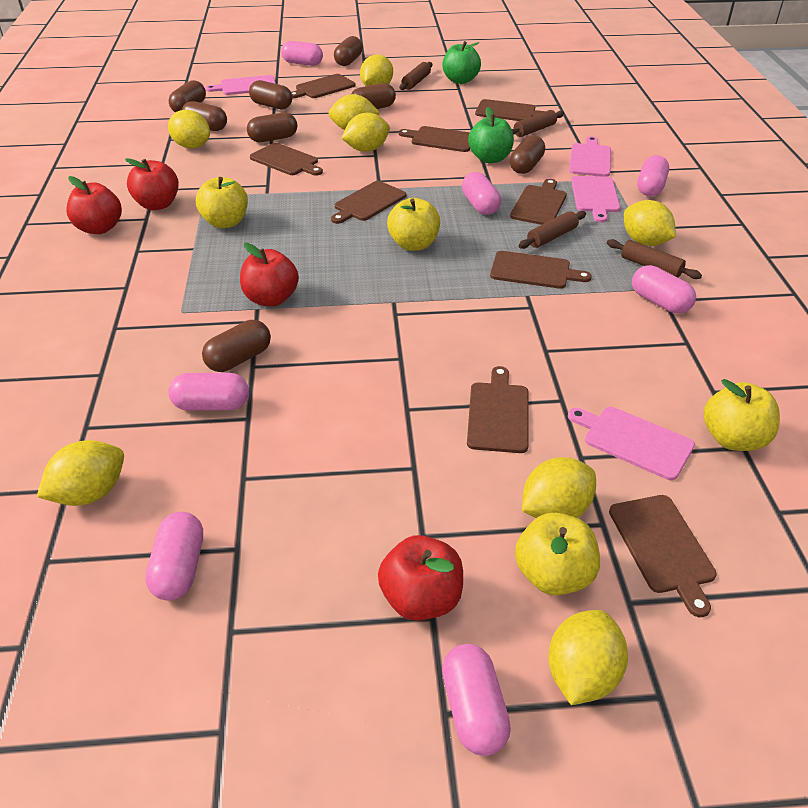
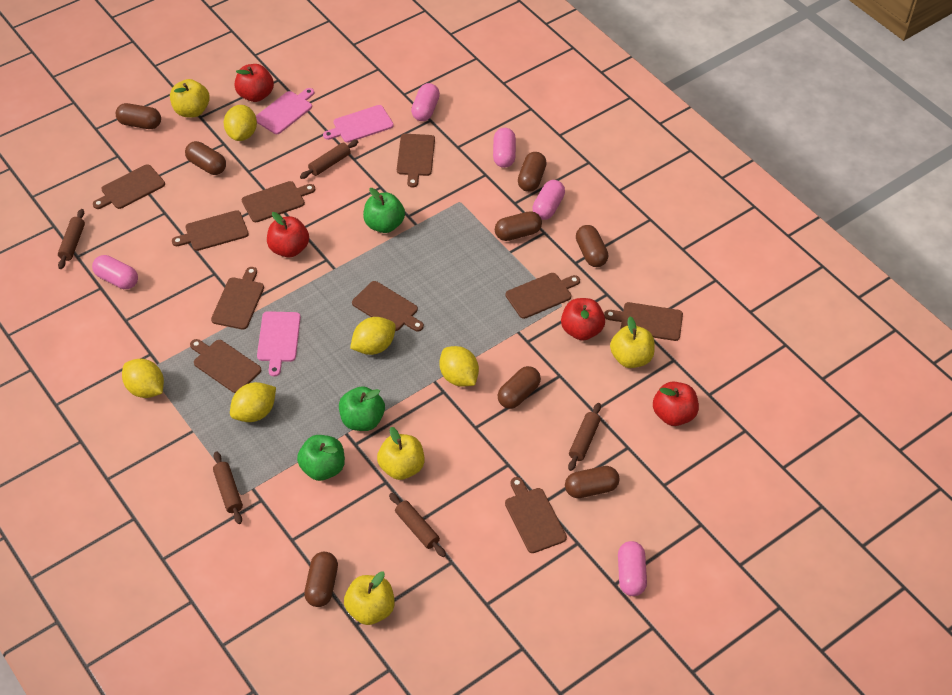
brown cutting board: [250,143,323,176] [291,74,356,98] [331,181,406,224] [399,126,470,152] [467,366,529,453] [475,99,545,121] [490,251,592,289] [510,179,567,225] [609,495,717,617] = 9 -> [93,164,165,209] [172,210,249,251] [190,339,261,393] [211,267,264,330] [242,181,315,222] [352,281,424,332] [397,134,435,188] [505,273,580,319] [505,477,567,553] [604,302,683,341] = 10
brown rolling pin: [400,62,432,90] [512,110,564,137] [518,211,586,249] [607,239,702,279] = 4 -> [58,209,85,269] [213,451,243,524] [300,140,358,179] [389,493,446,557] [568,403,601,471] = 5
green apple: [442,41,481,84] [468,107,514,163] = 2 -> [297,435,345,481] [339,386,385,431] [363,188,405,233] = 3
pink capsule: [145,512,203,601] [168,373,249,411] [281,41,323,66] [442,644,511,756] [462,172,501,215] [632,265,696,314] [637,155,669,196] = 7 -> [92,255,138,289] [411,83,440,121] [493,128,516,168] [532,180,565,220] [618,541,647,596] = 5
pink cutting board: [206,75,276,95] [568,407,695,480] [569,136,611,177] [571,176,620,223] = 4 -> [256,88,314,134] [257,311,301,376] [323,105,394,143] = 3
yellow lemon: [37,440,124,506] [168,110,210,148] [328,94,380,130] [342,113,390,152] [360,55,393,86] [522,457,596,518] [548,610,628,705] [624,200,676,246] = 8 -> [122,359,164,398] [224,105,257,141] [230,382,276,422] [350,317,396,355] [439,346,479,387] = 5

